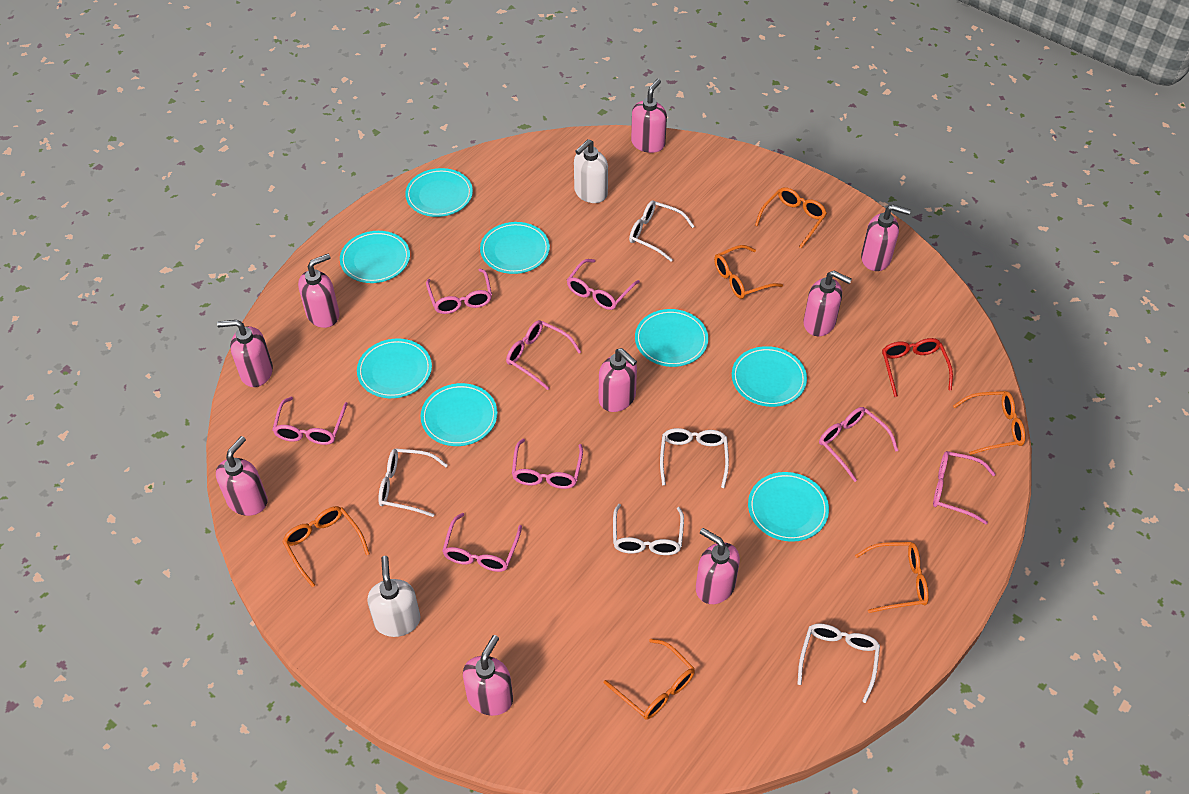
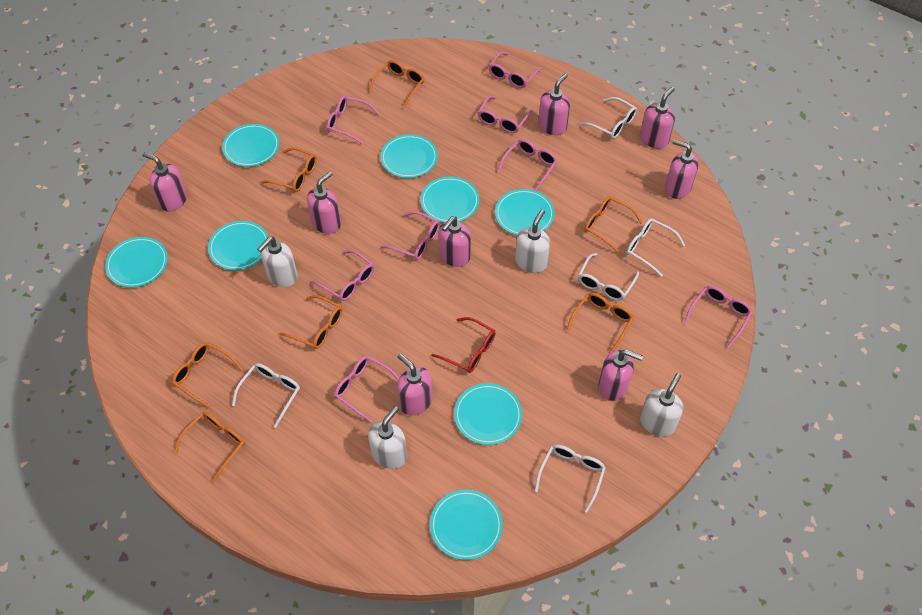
orange glasses: [282,506,370,587] [604,639,695,720] [714,245,783,299] [755,187,827,248] [855,542,929,613] [953,391,1026,455] = 6 -> [172,342,243,409] [174,412,245,482] [261,147,317,192] [279,295,343,349] [369,60,424,108] [566,293,634,354] [584,196,643,253] = 7
pink soap dispenser: [216,436,268,516] [217,320,273,387] [298,254,340,328] [463,635,513,716] [599,348,637,412] [631,79,667,153] [696,528,740,604] [803,271,852,336] [861,204,911,271] = 9 -> [142,152,187,212] [307,171,341,234] [397,353,433,415] [439,216,471,267] [538,73,570,135] [599,349,643,401] [640,87,675,149] [665,139,699,199] = 8
white soap dispenser: [367,556,420,637] [574,139,608,203] = 2 -> [257,237,298,287] [368,406,407,469] [515,209,550,273] [640,373,683,436] = 4

